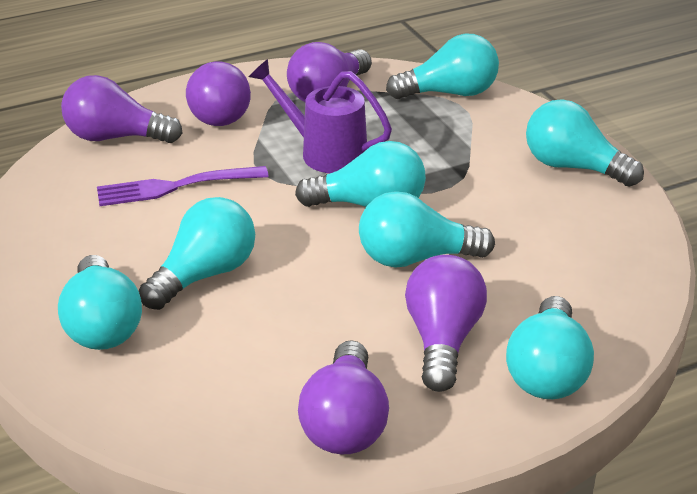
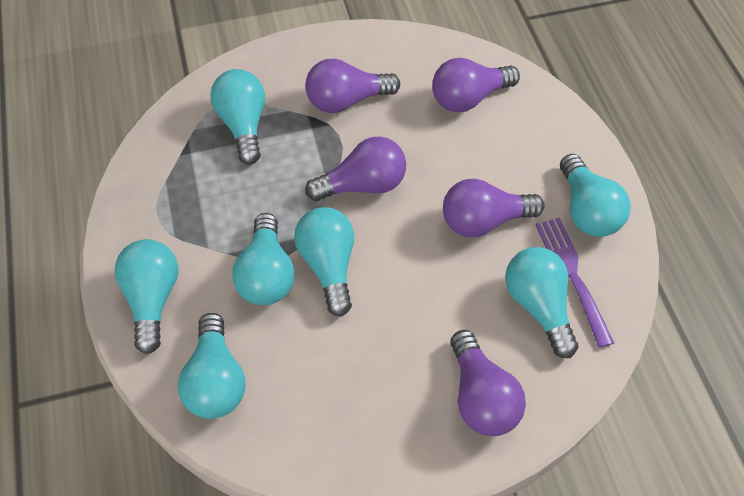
purple watering can: [249,59,392,173] = 1 -> none = 0

